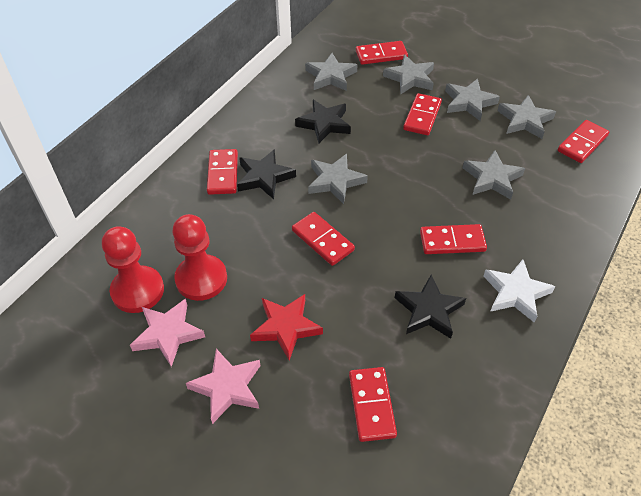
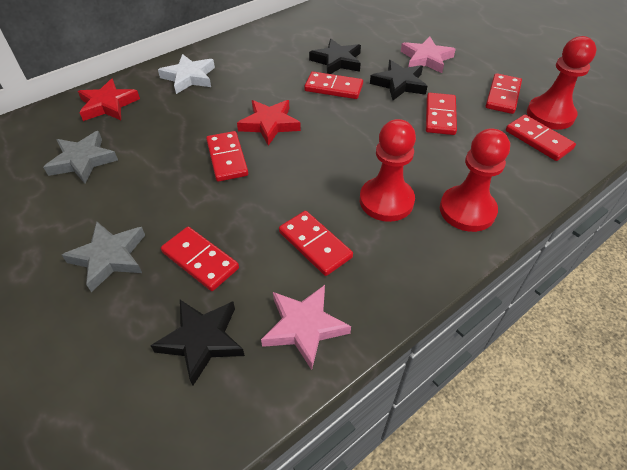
grey star: [305,53,358,91] [308,154,368,204] [383,55,434,94] [445,79,500,121] [463,150,525,200] [497,95,556,139] = 6 -> [43,131,118,184] [62,222,145,292] = 2
red pawn: [102,226,164,313] [172,214,227,301] = 2 -> [360,119,416,222] [440,128,510,232] [527,36,597,130] = 3
red star: [250,294,323,360] = 1 -> [78,79,140,121] [237,100,301,146] = 2

